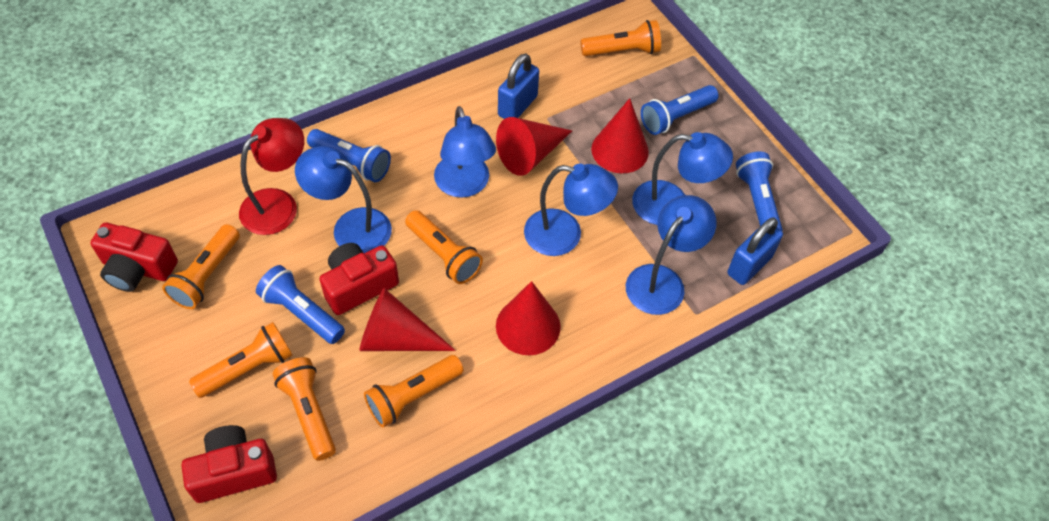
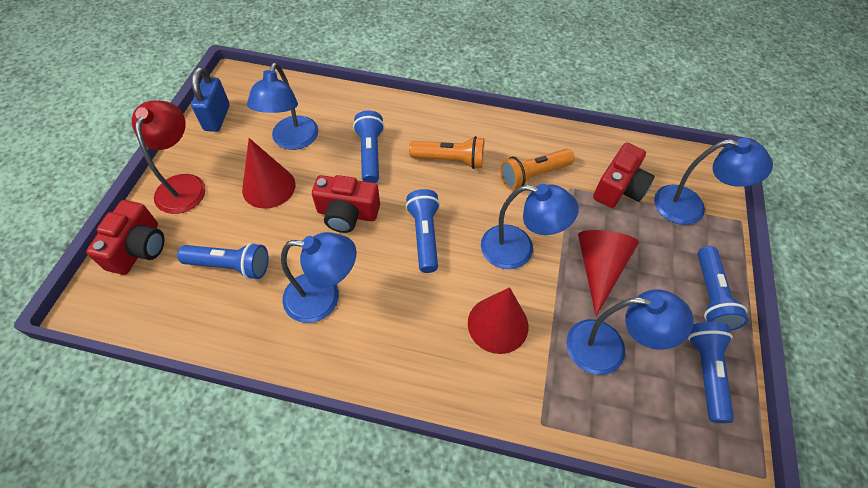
blue flashlight: [256,265,345,344] [307,129,391,182] [641,85,719,135] [736,152,783,232] = 4 -> [177,243,268,280] [353,110,384,183] [406,189,440,273] [688,322,734,423] [697,246,748,331] = 5
blue padlock: [498,53,539,119] [727,218,783,285] = 2 -> [191,67,230,132] = 1
orange flashlight: [162,224,240,309] [189,322,293,398] [273,357,336,461] [364,355,464,428] [405,210,483,284] [580,20,661,56] = 6 -> [409,136,484,169] [500,149,575,190] = 2
red cone: [360,288,456,351] [496,117,572,176] [496,281,561,355] [591,98,649,173] = 4 -> [242,138,295,209] [468,287,528,354] [578,230,639,316] = 3

